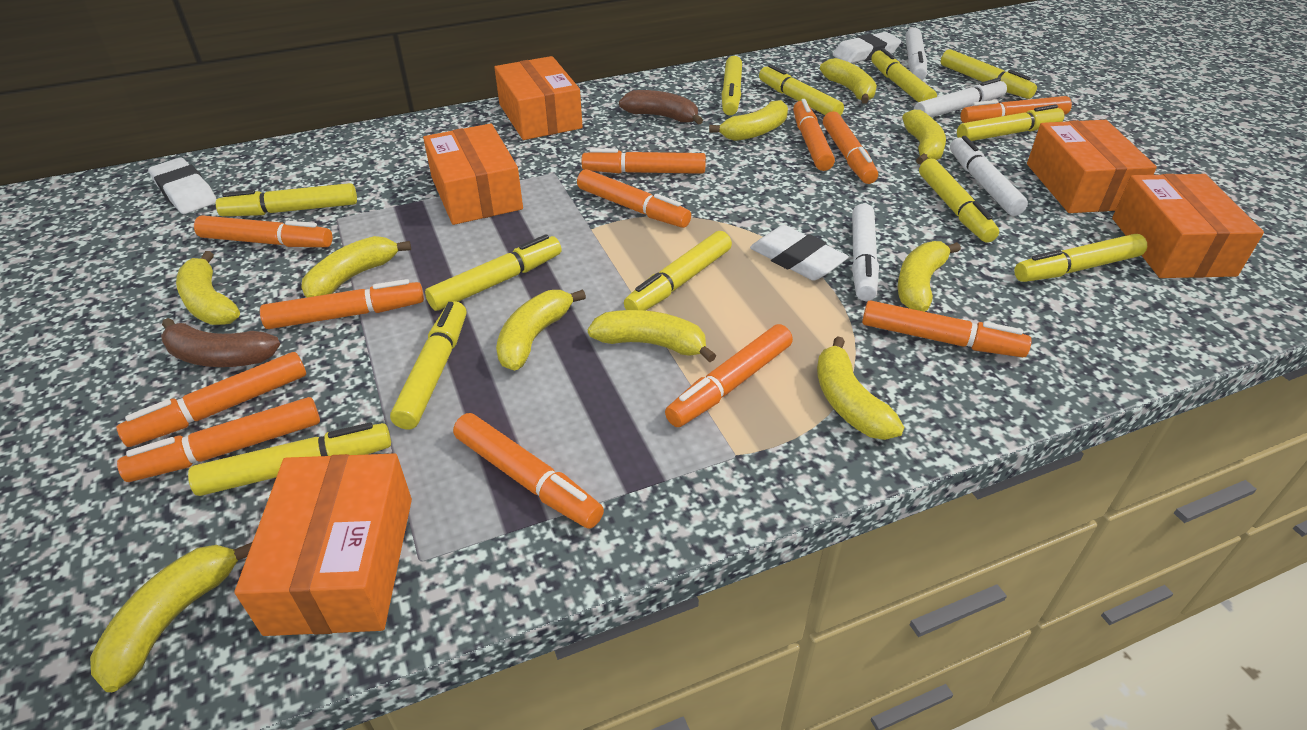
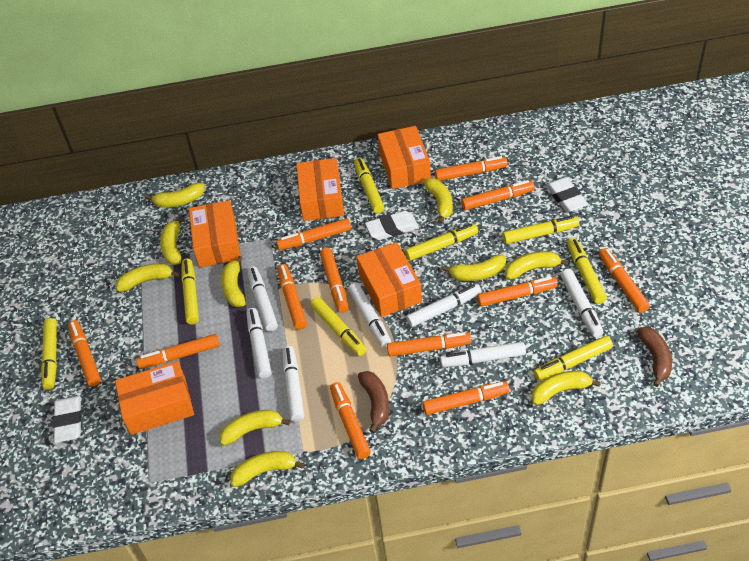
white marker: [852,204,879,301] [905,28,927,80] [914,78,1007,118] [950,136,1028,216] = 4 -> [246,308,272,379] [247,266,278,332] [283,346,304,422] [348,282,391,347] [406,284,482,327] [440,342,526,367] [560,269,603,337] = 7
yellow marker: [188,422,391,496] [216,183,357,216] [390,301,466,430] [425,234,562,311] [624,231,732,311] [722,56,742,115] [759,64,844,116] [871,48,937,102] [919,159,999,243] [941,49,1037,99] [957,104,1064,141] [1014,234,1147,282] = 12 -> [41,318,57,389] [181,258,199,325] [310,297,366,356] [354,158,385,214] [405,224,478,261] [502,216,579,244] [534,336,613,381] [567,238,607,304] = 8

